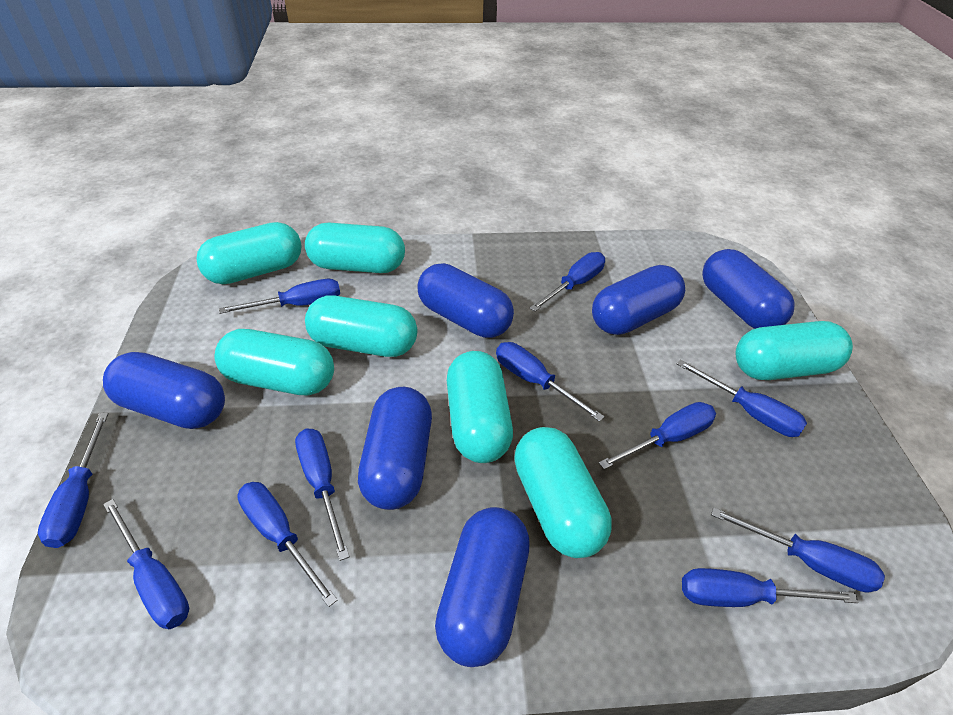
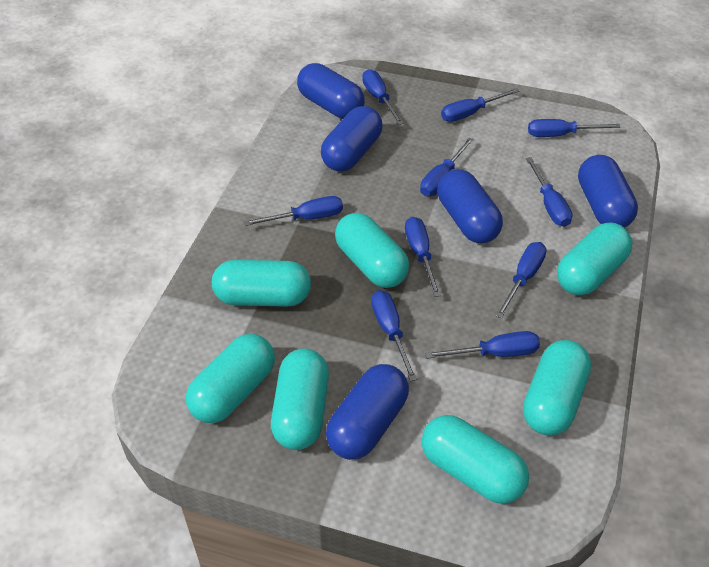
blue capsule: [103,352,225,429] [358,387,432,510] [417,263,514,338] [435,507,530,667] [592,265,685,335] [702,249,795,329] = 6 -> [297,63,365,119] [321,106,382,172] [326,364,409,460] [437,169,503,243] [578,155,638,228] = 5
blue screwdriver: [38,413,109,548] [103,499,189,629] [219,279,340,314] [237,482,337,607] [295,428,350,561] [496,342,605,422] [530,252,605,311] [599,402,716,469] [677,359,807,437] [682,568,859,607] [711,507,885,593] = 11 -> [244,196,343,226] [362,69,404,125] [371,290,417,381] [405,217,441,297] [420,138,474,196] [425,331,540,359] [441,88,520,122] [495,242,547,318] [526,157,572,227] [528,119,621,137] = 10

